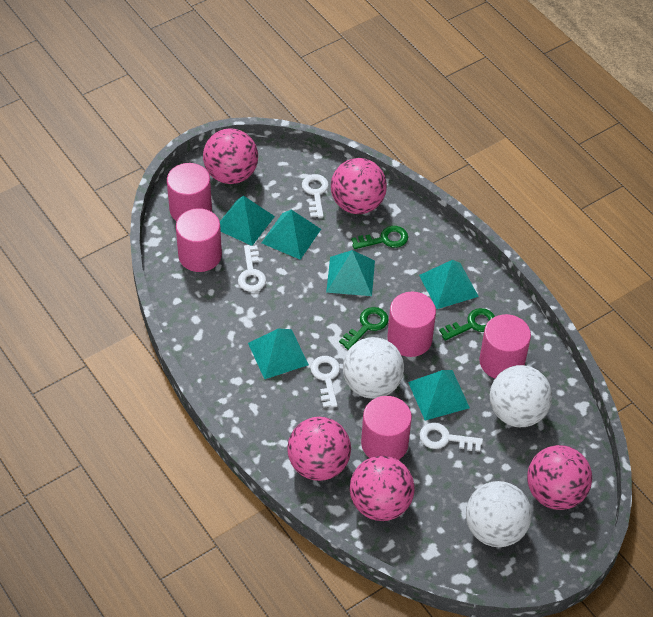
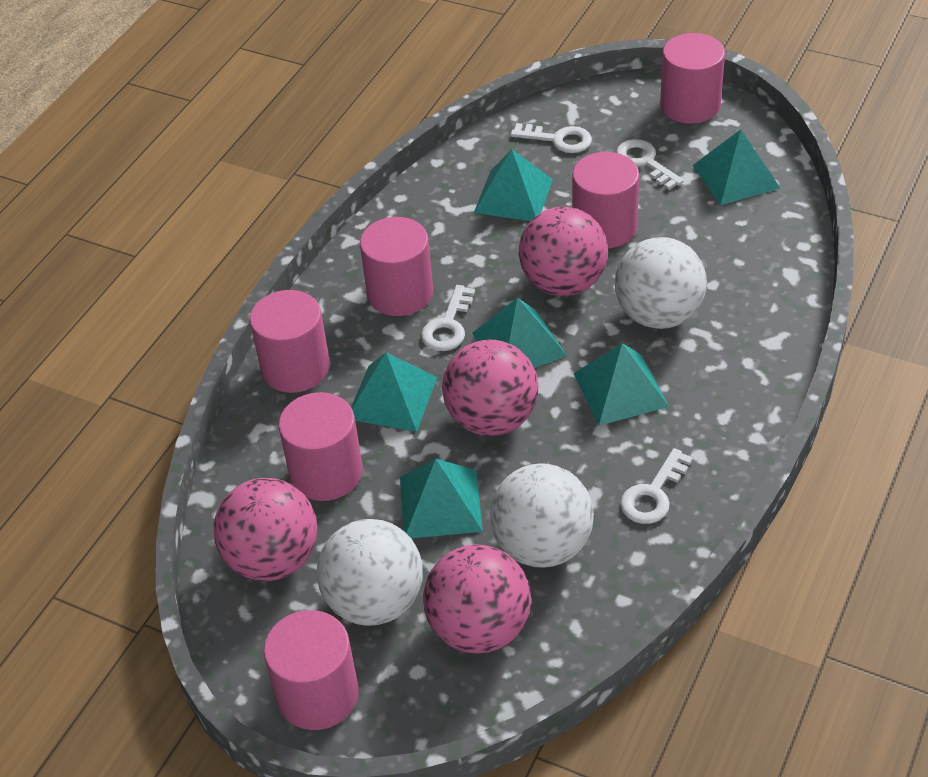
green key: [339,307,388,350] [351,226,408,249] [439,308,495,341] = 3 -> none = 0
pink ball: [203,128,258,184] [287,417,351,481] [331,158,387,214] [350,456,415,521] [527,445,592,510] = 5 -> [213,478,317,581] [423,545,531,654] [442,340,539,436] [519,207,608,296] = 4
pink cylinder: [167,163,212,221] [176,208,222,272] [361,396,412,460] [387,292,436,357] [479,314,531,378] = 5 -> [250,290,330,393] [264,610,359,730] [278,392,363,501] [360,217,433,316] [572,152,639,248] [660,33,725,124] = 6

